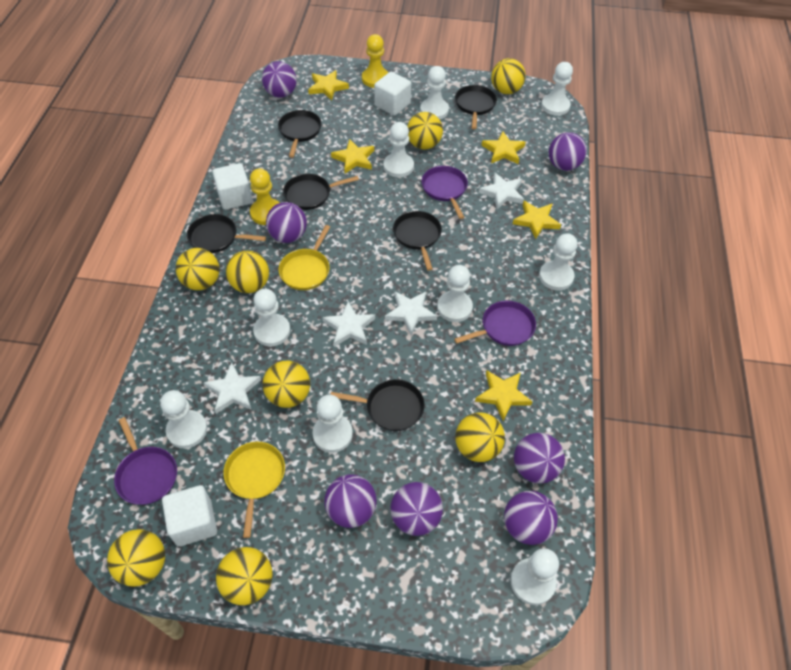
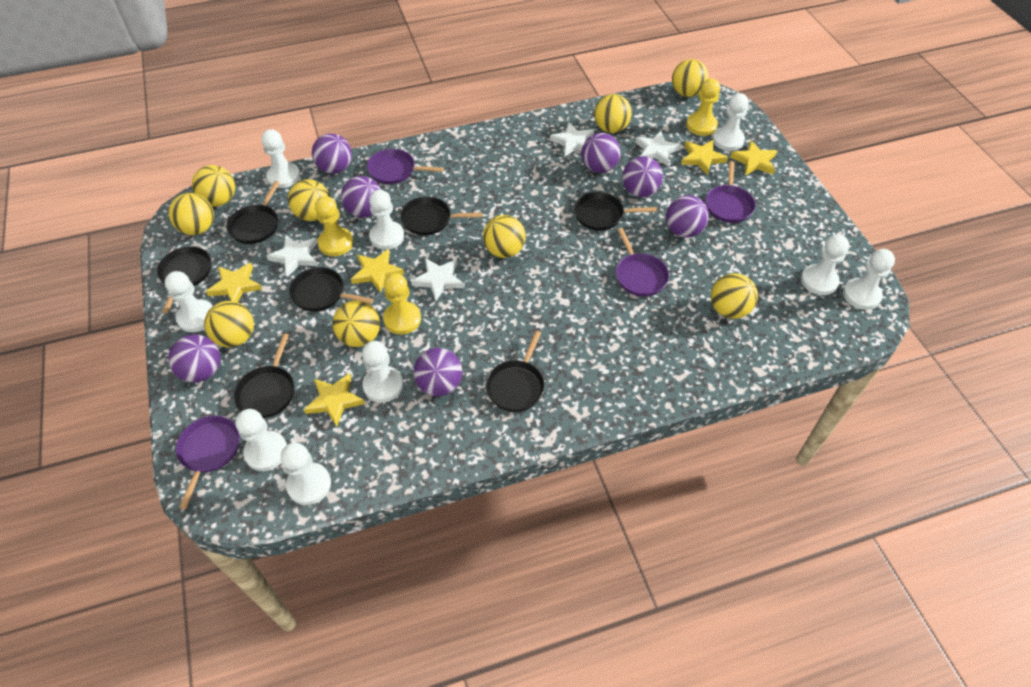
black pan: [187,214,266,253] [278,110,322,158] [283,174,359,210] [330,379,425,431] [393,211,442,271] [455,85,497,129] = 6 -> [157,246,211,313] [226,181,280,244] [234,334,294,418] [289,267,374,312] [400,197,483,235] [486,331,545,412] [574,192,657,231] = 7
purple pan: [114,417,177,505] [421,166,468,219] [454,301,536,346] = 3 -> [176,416,240,509] [367,149,444,184] [616,228,669,297] [705,161,756,223] = 4
white cube: [162,485,217,547] [212,163,252,210] [374,72,411,116] = 3 -> none = 0
yellow ball: [107,529,165,587] [176,248,220,290] [216,547,273,605] [226,251,269,293] [263,361,310,408] [407,112,443,149] [455,413,505,462] [491,58,526,94] = 8 -> [169,193,214,235] [192,165,235,206] [204,301,254,347] [288,179,330,221] [333,301,380,347] [483,215,526,258] [594,94,632,133] [672,59,709,97] [711,273,758,319] = 9
yellow pan: [223,442,285,538] [278,225,330,290] = 2 -> none = 0
yellow pawn: [250,168,280,225] [362,34,388,88] = 2 -> [315,196,353,256] [383,273,421,335] [686,78,720,136] = 3

